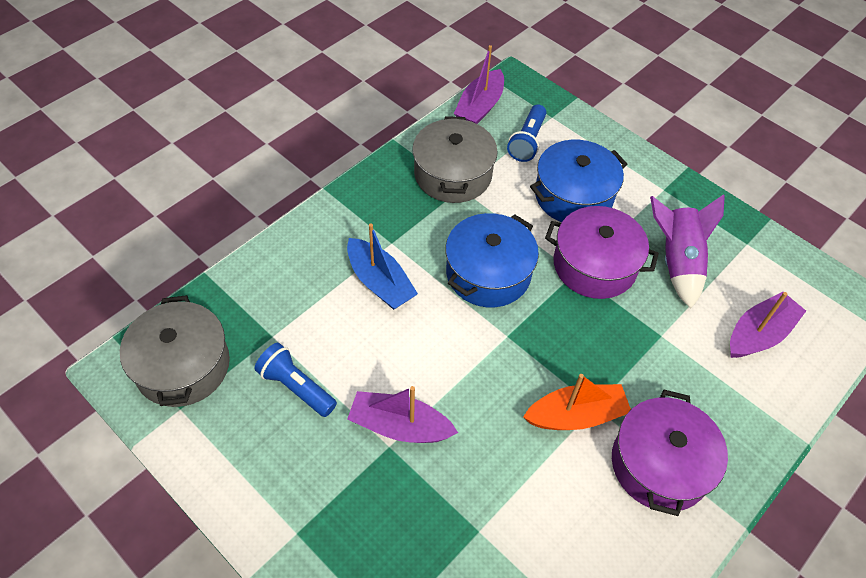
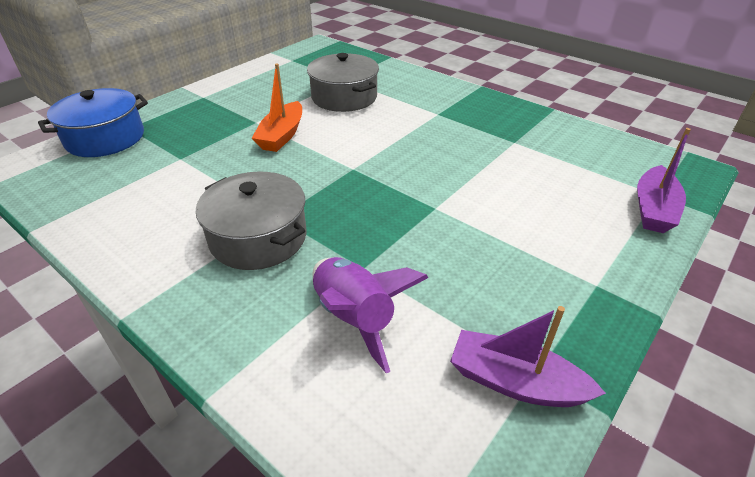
blue boat: [347,224,418,310] = 1 -> none = 0
blue flashlight: [255,343,337,417] [507,105,546,162] = 2 -> none = 0
blue pot: [445,213,539,307] [530,140,627,222] = 2 -> [38,88,148,157] = 1
purple boat: [347,386,458,443] [454,45,504,124] [730,292,806,358] = 3 -> [450,306,606,407] [637,128,691,233] = 2
purple pot: [545,206,659,299] [612,390,728,516] = 2 -> none = 0

